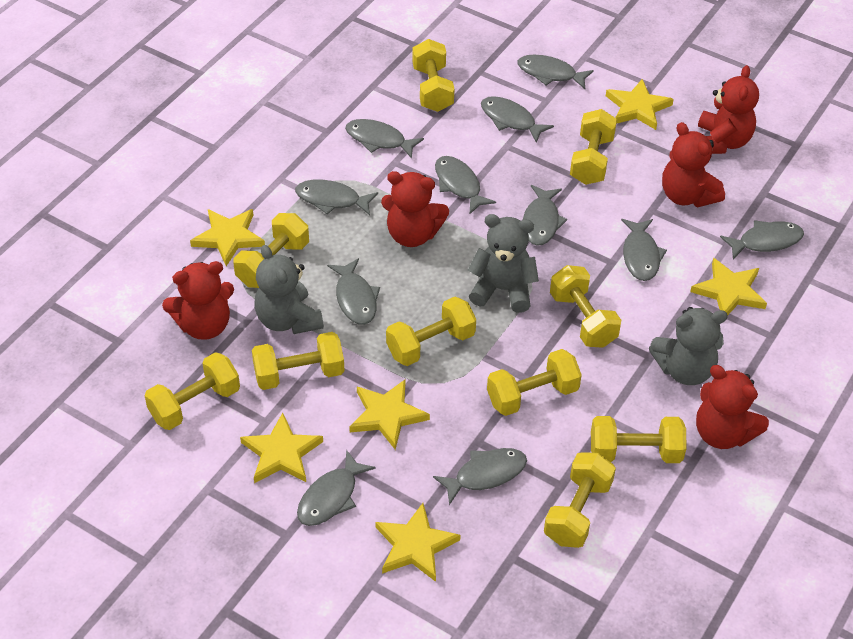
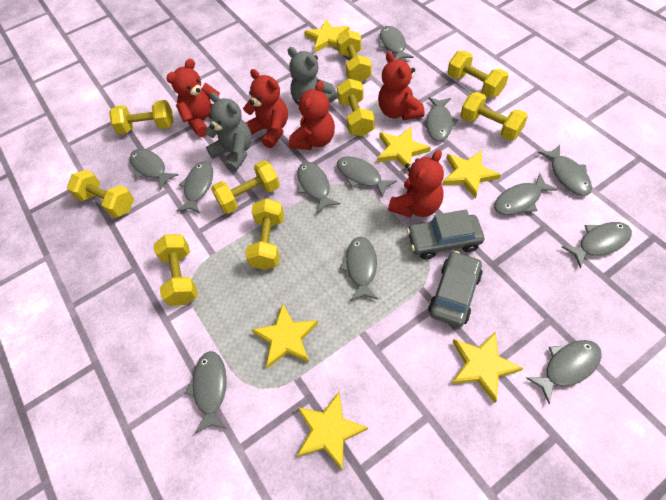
grey car: none = 0 -> [407,210,484,260] [428,251,483,327] = 2
grey fish: [295,180,378,215] [297,450,376,526] [327,258,380,325] [345,119,424,159] [433,448,527,505] [435,156,496,214] [481,96,554,143] [517,55,594,89] [523,185,567,246] [621,219,667,281] [720,220,804,260] = 11 -> [130,149,179,189] [177,162,213,213] [185,351,227,434] [297,162,340,214] [337,156,397,198] [340,237,378,301] [379,26,414,60] [426,97,458,141] [494,173,558,215] [526,340,602,404] [538,145,592,196] [562,222,632,268] = 12
grey teddy bear: [255,245,324,334] [468,214,539,313] [649,307,728,385] = 3 -> [205,92,252,172] [288,47,338,102] = 2
yellow dumbbell: [144,352,240,430] [233,213,309,288] [252,332,345,390] [386,297,476,366] [412,39,454,112] [487,349,582,416] [544,452,616,548] [550,265,621,348] [570,109,617,185] [591,416,687,463] = 10 -> [67,170,134,218] [109,100,174,134] [153,234,198,306] [211,160,280,214] [245,198,284,270] [337,30,372,82] [337,79,374,137] [448,51,509,98] [460,92,528,141] = 9

